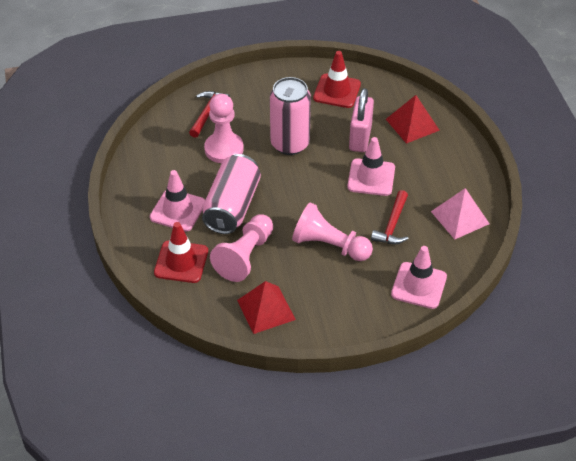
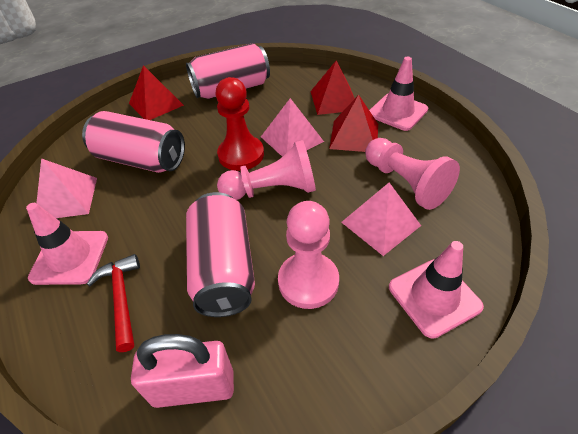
pink can: [202,154,261,234] [270,77,311,155] = 2 -> [82,111,185,173] [186,43,270,99] [186,192,255,317] = 3
pink pyramid: [431,188,489,240] = 1 -> [36,158,97,218] [261,98,324,157] [341,183,421,256] = 3
red hammer: [189,91,230,138] [371,190,409,244] = 2 -> [87,254,140,352] = 1
red pawn: none = 0 -> [215,77,264,171] = 1
red pyramid: [237,281,296,334] [386,95,440,144] = 2 -> [129,65,184,120] [310,60,355,115] [329,95,378,152] = 3
red traffic cone: [154,222,208,283] [313,51,361,108] = 2 -> none = 0

